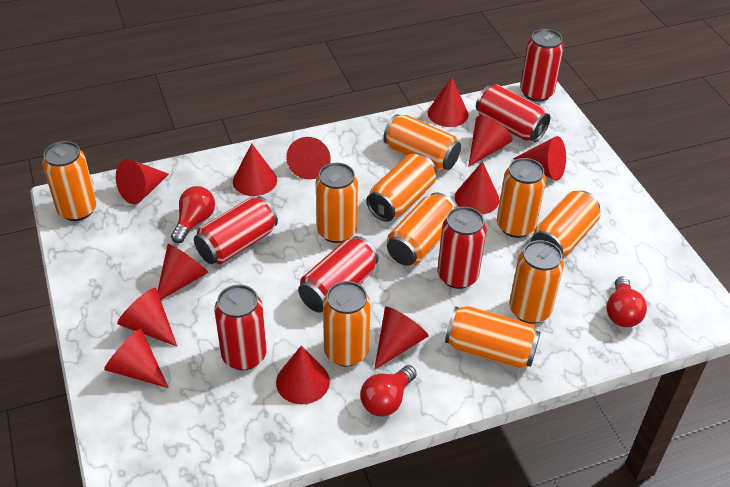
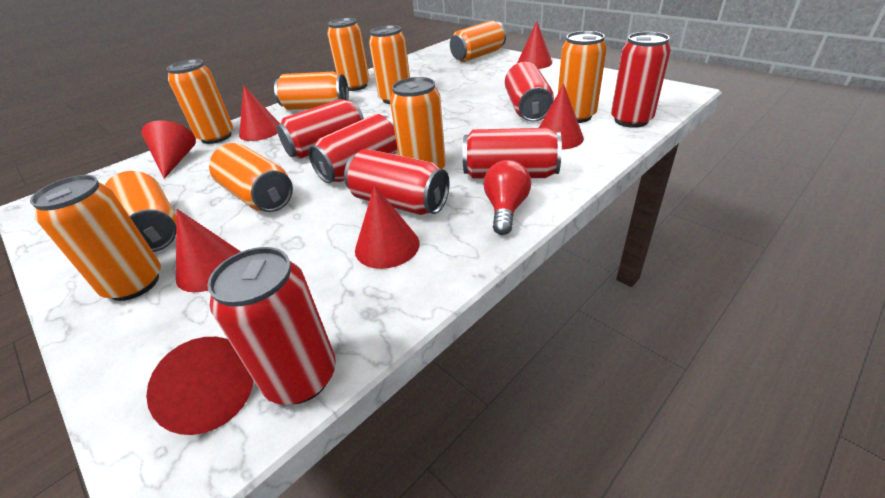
red can: [194,196,278,264] [214,285,267,370] [298,236,378,313] [437,207,486,289] [476,84,550,142] [520,29,564,102] = 6 -> [207,247,336,405] [277,99,364,159] [308,114,397,183] [344,149,450,215] [463,128,562,179] [505,62,554,122] [611,32,671,128] = 7
red cone: [104,329,169,388] [116,159,169,204] [117,288,177,346] [158,244,208,300] [233,143,277,196] [276,346,330,404] [286,137,331,179] [374,307,429,370] [428,77,468,127] [455,161,500,214] [468,116,512,167] [513,136,566,180] = 12 -> [142,120,196,179] [146,337,254,435] [176,209,241,292] [239,85,280,141] [355,185,420,269] [517,21,552,69] [539,84,584,150] = 7
red light bulb: [171,186,215,243] [360,365,417,417] [606,276,647,327] = 3 -> [484,160,531,235] = 1

